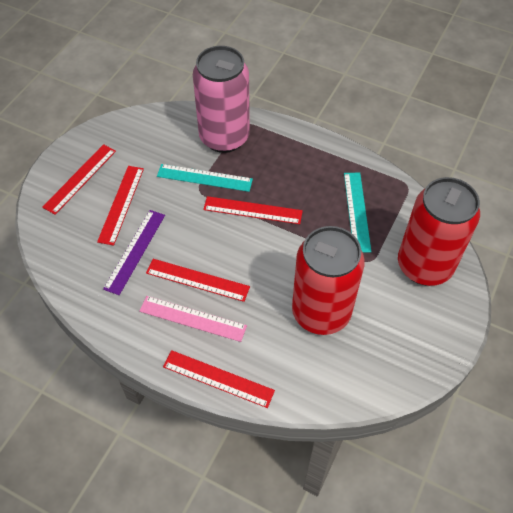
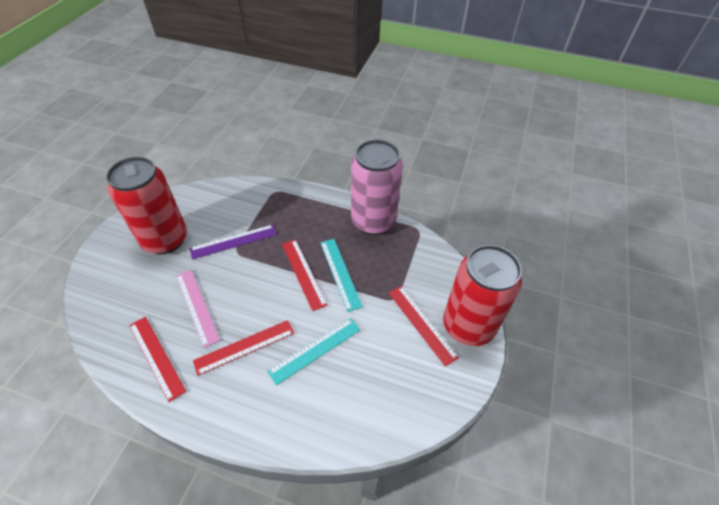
red ruler: [42,144,116,215] [97,166,144,246] [146,259,250,302] [163,350,275,408] [203,196,303,224] = 5 -> [129,317,186,402] [193,320,294,376] [282,239,328,311] [389,286,459,367] = 4

